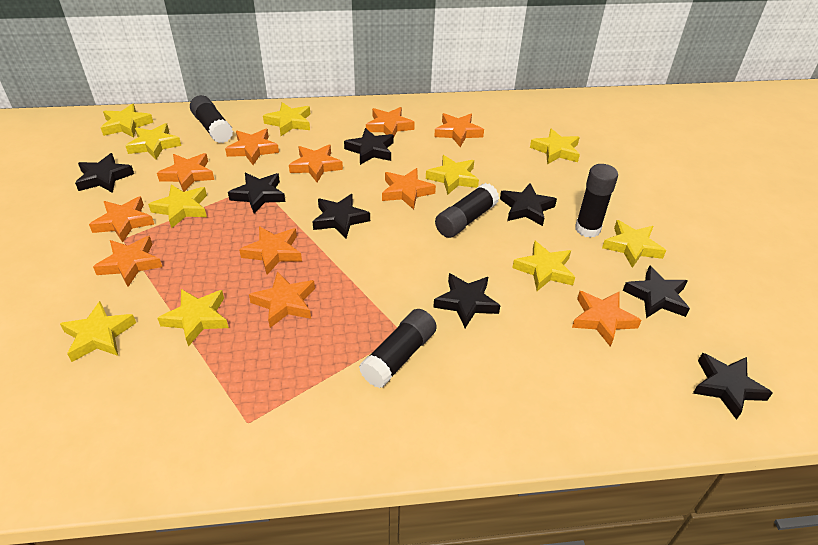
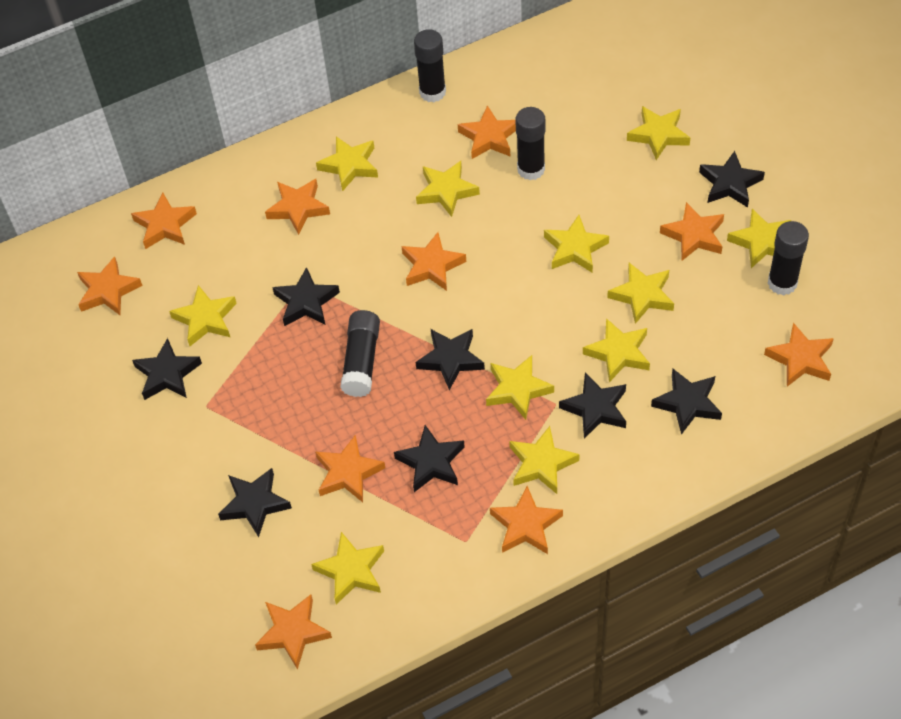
orange star: [89,196,154,243] [93,236,162,287] [157,153,214,192] [225,129,279,165] [239,226,302,275] [249,271,315,328] [289,144,343,182] [366,107,415,137] [382,168,436,210] [434,113,484,147] [572,291,642,347] = 11 -> [77,256,143,315] [131,193,197,249] [255,594,332,670] [265,179,330,235] [315,435,385,502] [401,232,466,291] [458,106,516,159] [490,486,563,554] [660,202,724,261] [764,323,834,387] = 10
yellow star: [60,301,136,362] [101,104,153,138] [126,123,181,160] [148,184,207,228] [158,289,229,347] [263,102,310,136] [426,155,479,195] [512,241,575,291] [530,128,580,164] [602,220,666,268] = 10 -> [169,285,237,346] [311,532,384,605] [316,137,378,191] [416,161,480,217] [486,355,554,420] [509,426,580,494] [544,215,609,272] [583,318,650,382] [607,263,674,324] [627,106,690,160] [727,209,791,268] = 11

